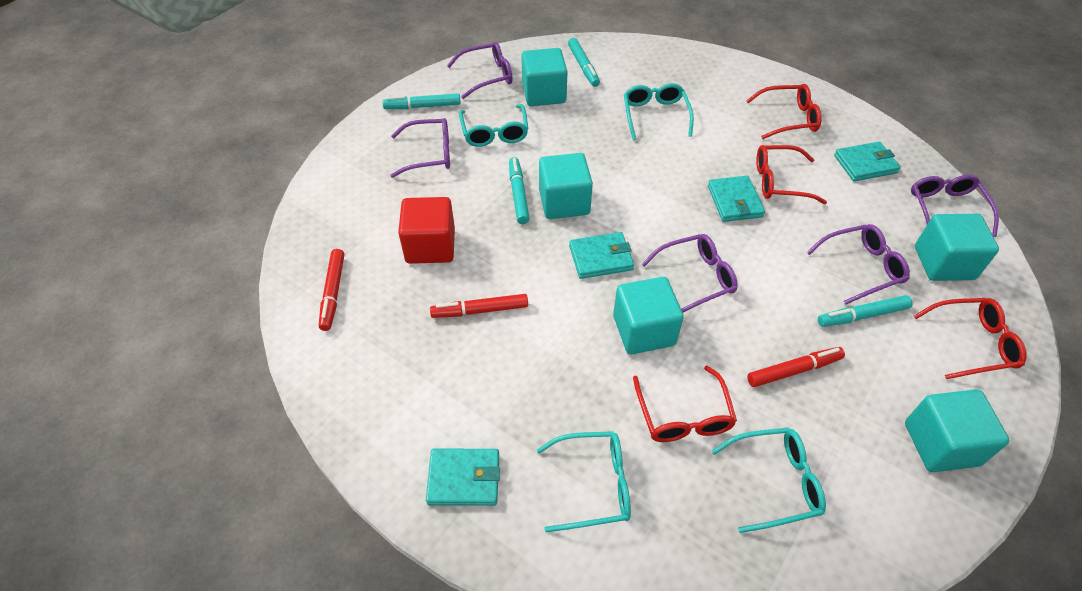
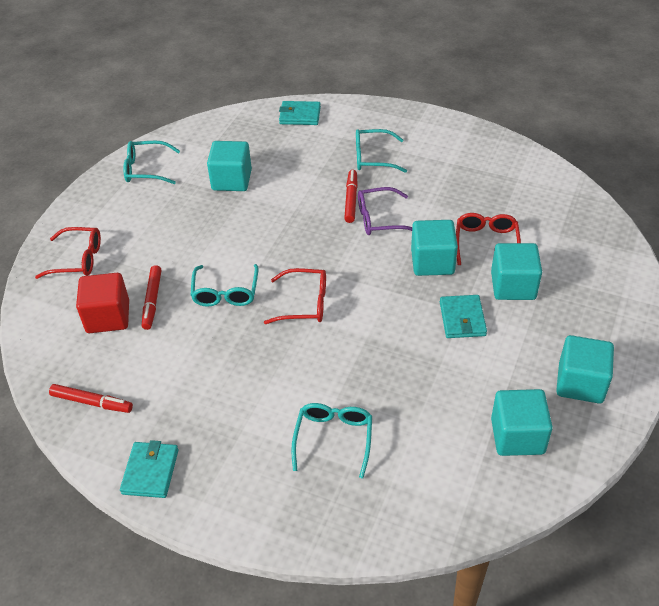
purple glasses: [390,118,450,178] [447,42,513,99] [642,234,738,313] [807,224,910,305] [911,175,999,237] = 5 -> [358,187,412,235] = 1
red glasses: [633,366,737,442] [746,84,822,139] [756,145,827,204] [914,298,1027,379] = 4 -> [35,227,101,279] [264,268,326,324] [456,213,521,265] = 3
turquoise marker: [383,93,461,109] [509,157,529,224] [568,38,600,87] [818,295,913,327] = 4 -> none = 0
turquoise wallet: [426,449,500,506] [569,232,634,279] [708,176,765,222] [834,142,901,181] = 4 -> [120,440,179,498] [279,101,321,125] [440,295,487,338] = 3

